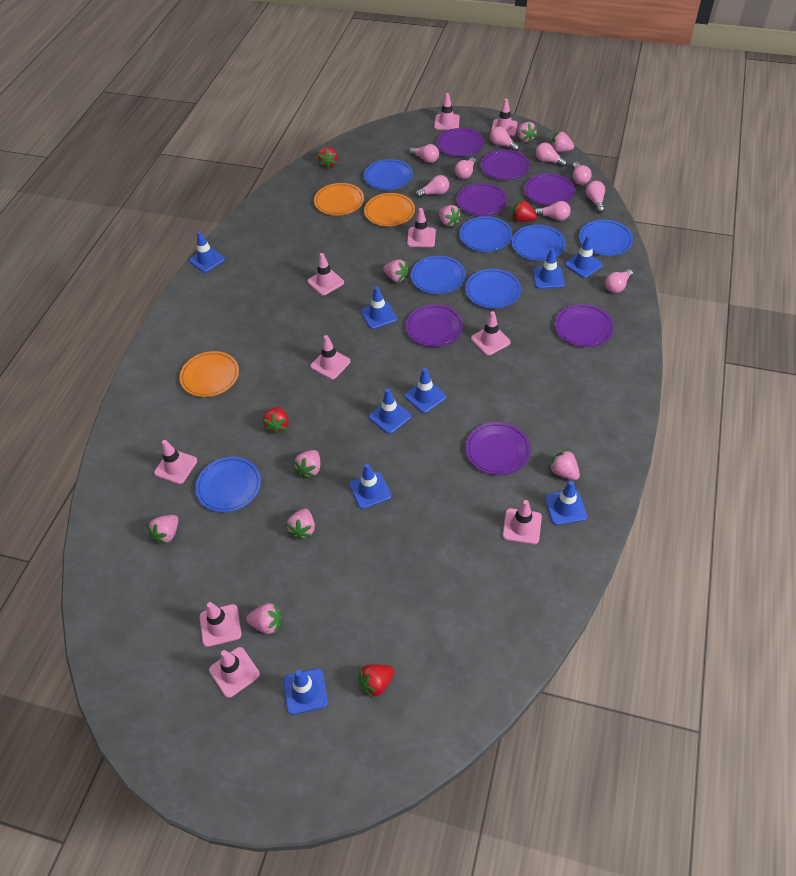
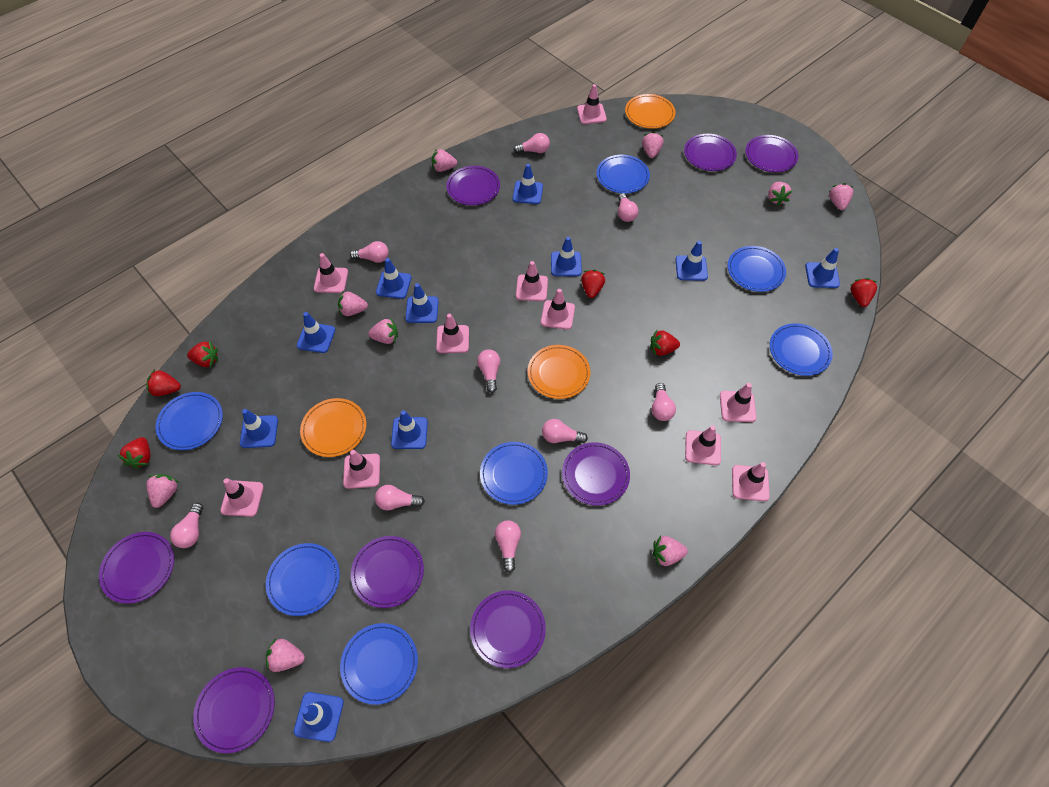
blue traffic cone: [189,231,225,273] [283,668,328,715] [349,464,391,509] [361,286,397,329] [369,389,411,434] [405,368,446,413] [533,248,565,289] [545,481,587,525] [565,235,603,278] = 9 -> [240,409,278,448] [294,692,344,742] [297,312,335,353] [376,258,411,299] [391,410,428,449] [405,283,439,323] [513,164,543,204] [551,237,582,276] [675,241,708,281] [805,248,840,288] = 10
purple plate: [406,304,463,347] [437,128,484,157] [457,183,508,216] [466,422,531,475] [481,150,530,180] [524,173,575,206] [555,304,614,347] = 7 -> [99,532,174,604] [193,667,275,753] [351,536,424,608] [446,166,500,205] [470,590,546,668] [562,442,630,506] [684,134,737,171] [745,135,798,172] = 8
red strawberry: [263,407,289,435] [318,147,338,169] [358,664,394,699] [512,199,537,222] = 4 -> [118,437,150,469] [146,369,181,396] [187,341,218,367] [581,270,605,298] [650,330,680,356] [850,278,877,307] = 6

